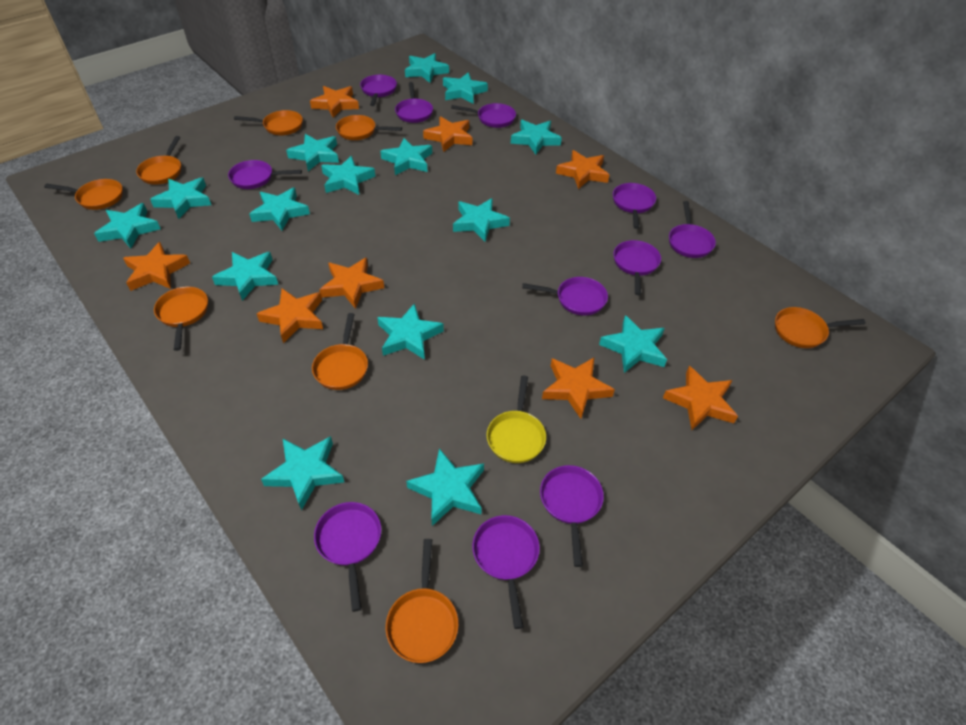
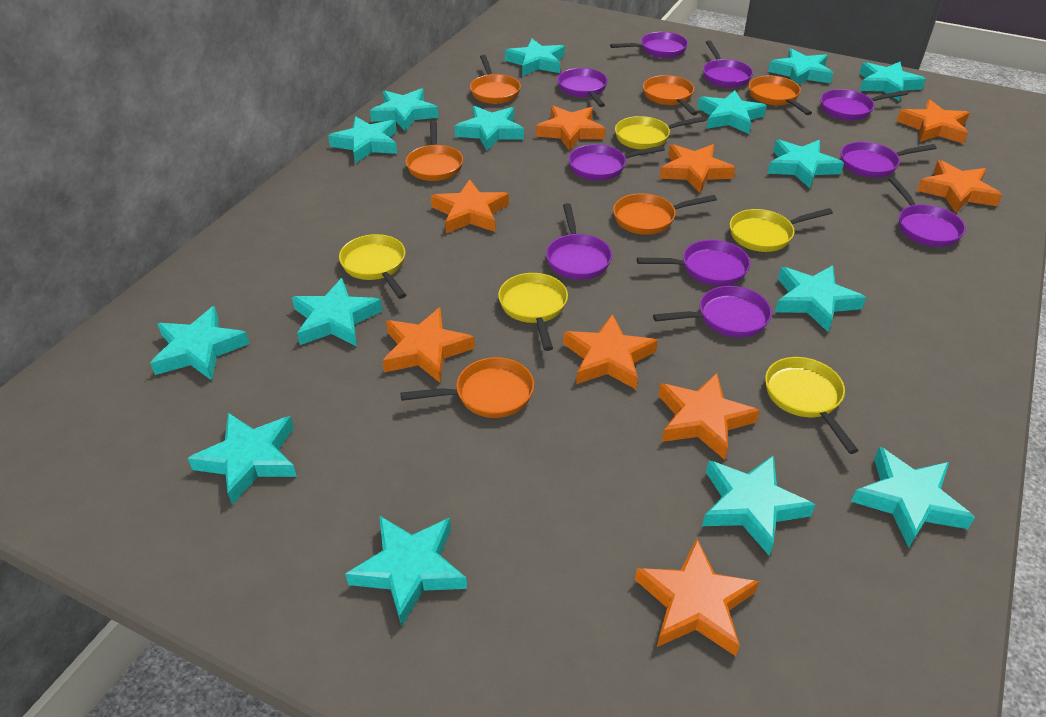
orange pan: [44,179,123,210] [136,136,181,185] [154,287,208,351] [234,110,303,135] [312,313,368,390] [336,115,402,140] [386,539,459,663] [775,307,866,348] = 8 -> [400,357,534,418] [406,120,463,181] [470,55,521,104] [613,193,717,235] [643,75,698,115] [749,76,812,115] = 6
orange star: [123,242,190,291] [257,288,323,343] [310,86,359,118] [319,257,384,309] [423,116,472,152] [542,358,615,419] [556,150,609,189] [663,366,738,430] = 8 -> [382,308,475,383] [431,179,509,233] [536,106,606,151] [563,314,658,389] [635,539,759,656] [658,373,760,460] [660,144,735,193] [897,99,969,144] [917,160,1002,213] = 9
purple pan: [228,160,302,189] [314,502,381,612] [360,75,397,106] [395,82,433,123] [451,103,516,128] [472,515,540,629] [522,277,608,316] [540,465,604,567] [613,183,656,229] [613,240,661,295] [669,201,716,258] = 11 -> [546,203,612,280] [557,68,608,107] [568,144,665,180] [610,32,688,58] [637,240,750,286] [653,286,772,337] [703,40,753,88] [820,89,908,120] [841,142,937,178] [888,177,966,247] = 10
yellow pan: [486,376,546,463] = 1 -> [339,234,406,299] [498,273,568,351] [615,116,706,150] [730,208,833,252] [765,357,859,454] = 5

